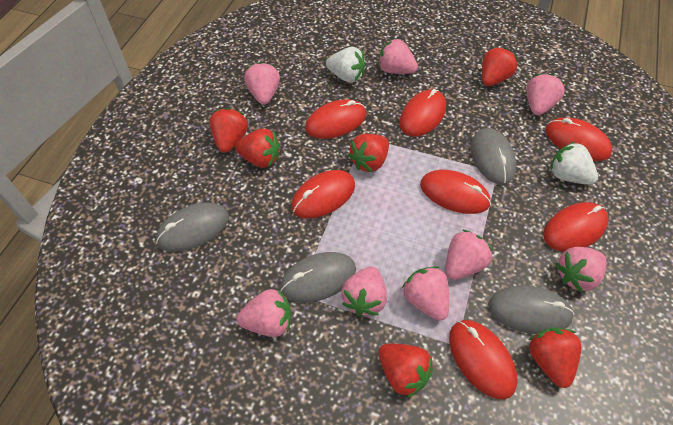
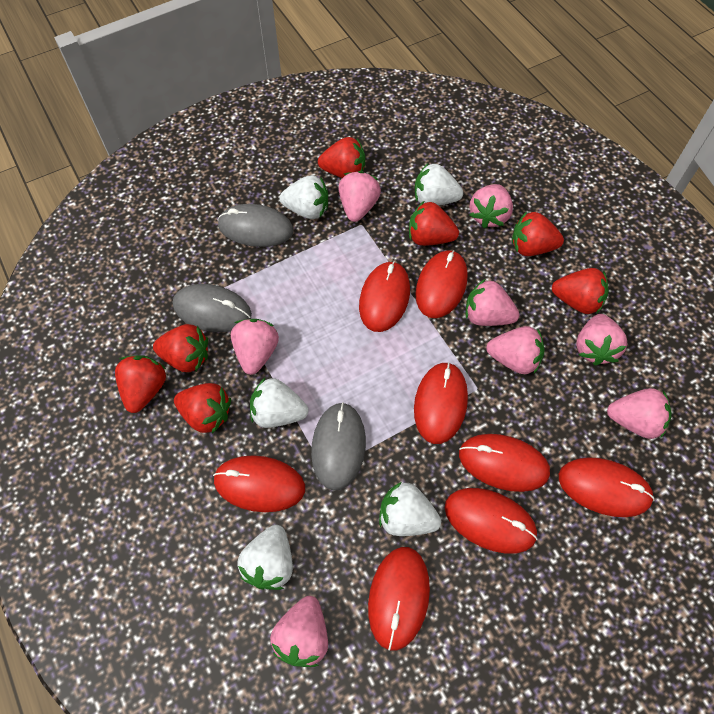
grey mouse: [156,202,229,252] [280,252,356,303] [471,128,516,185] [488,286,574,334] = 4 -> [173,284,252,332] [218,204,293,247] [311,402,366,491] = 3
red mouse: [291,170,355,218] [305,99,366,139] [399,89,446,137] [420,170,491,214] [449,320,517,400] [543,202,609,251] [545,117,612,161] = 7 -> [213,455,305,512] [359,261,410,332] [368,547,430,651] [414,362,468,444] [415,250,468,318] [445,488,538,554] [459,434,550,492] [559,457,654,517] = 8
red strawberry: [210,108,248,153] [235,129,280,168] [348,134,389,172] [378,344,433,398] [482,47,518,86] [529,328,581,388] = 6 -> [115,355,166,413] [153,324,208,372] [174,383,231,434] [318,137,365,178] [409,201,459,246] [512,211,564,256] [552,268,609,314] = 7
white strawberry: [326,47,366,83] [550,141,598,184] = 2 -> [238,525,293,590] [250,378,308,428] [279,175,328,219] [379,482,441,536] [415,163,463,206] = 5

